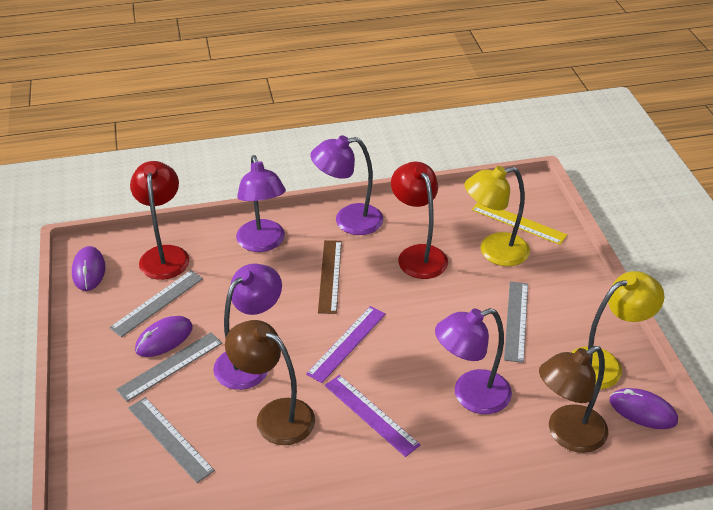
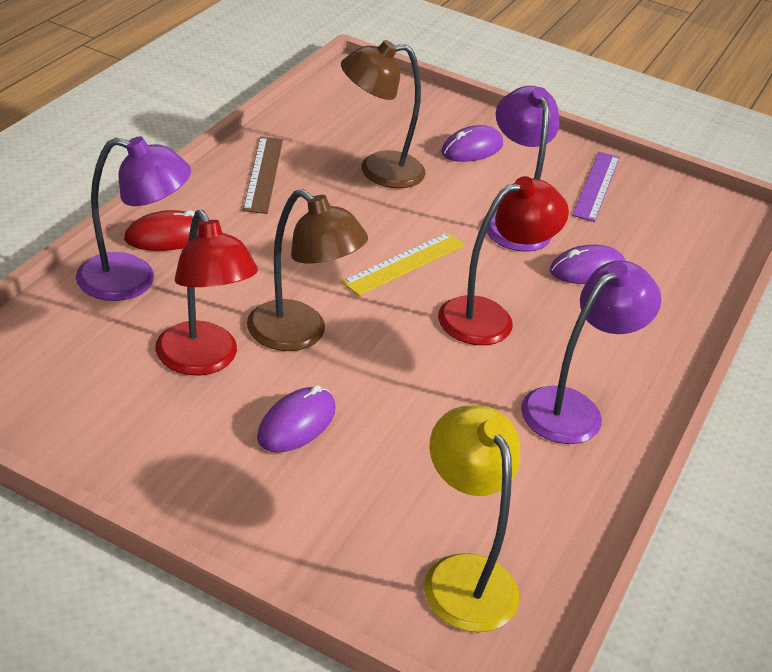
grey ruler: [109,270,203,337] [116,332,222,402] [128,397,215,483] [504,281,528,363] = 4 -> none = 0
purple lamp: [213,264,282,390] [236,155,286,252] [311,136,383,235] [435,308,512,414] = 4 -> [76,136,191,301] [486,86,559,252] [521,260,661,444] = 3
purple ruler: [306,306,386,383] [325,375,421,457] = 2 -> [572,152,620,222] = 1
red mouse: none = 0 -> [124,210,201,251] = 1
yellow lamp: [465,166,530,266] [571,271,664,389] = 2 -> [424,405,520,632] = 1

